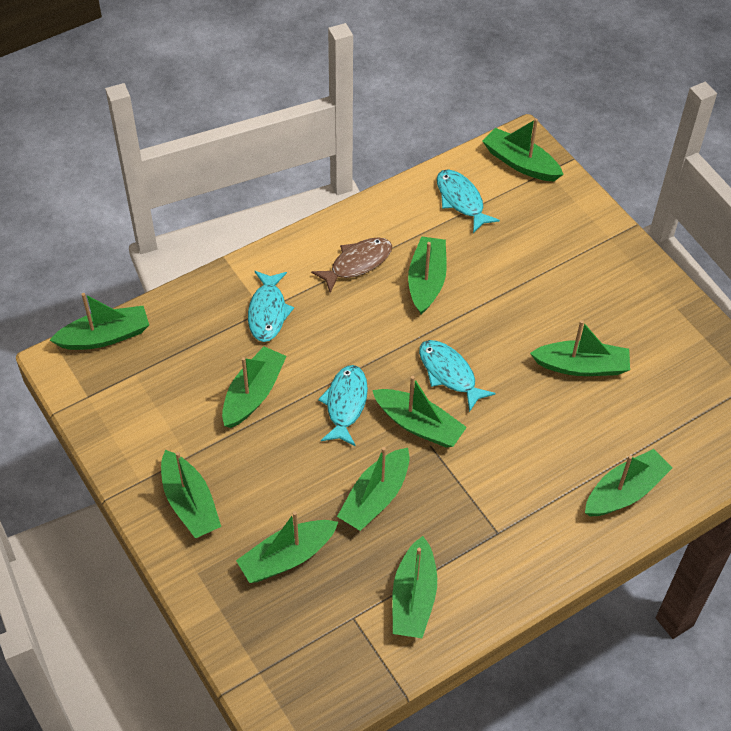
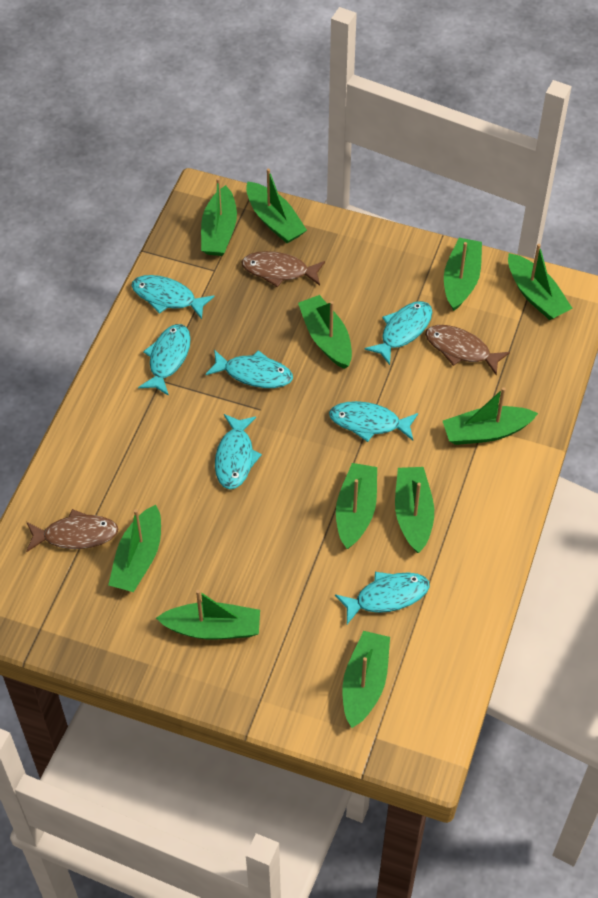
brown fish: [311,237,392,293] = 1 -> [26,509,118,552] [241,251,325,287] [425,325,510,376] = 3
turquoise fish: [248,271,294,342] [318,365,368,446] [419,340,496,412] [437,169,500,233] = 4 -> [131,275,215,319] [138,324,191,396] [205,349,293,388] [215,414,262,490] [329,401,418,442] [335,572,430,624] [364,301,432,365] = 7

